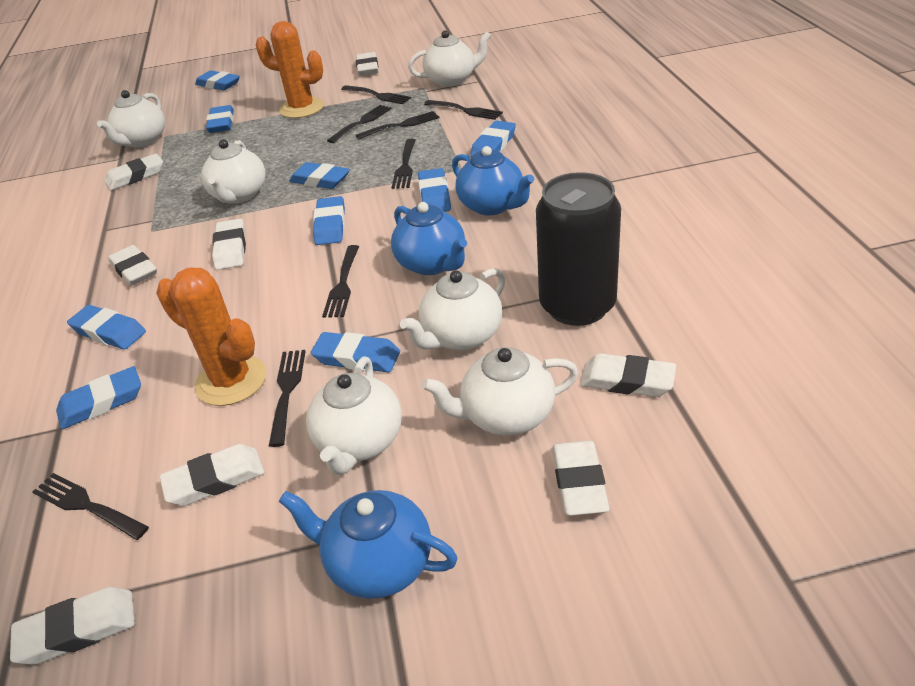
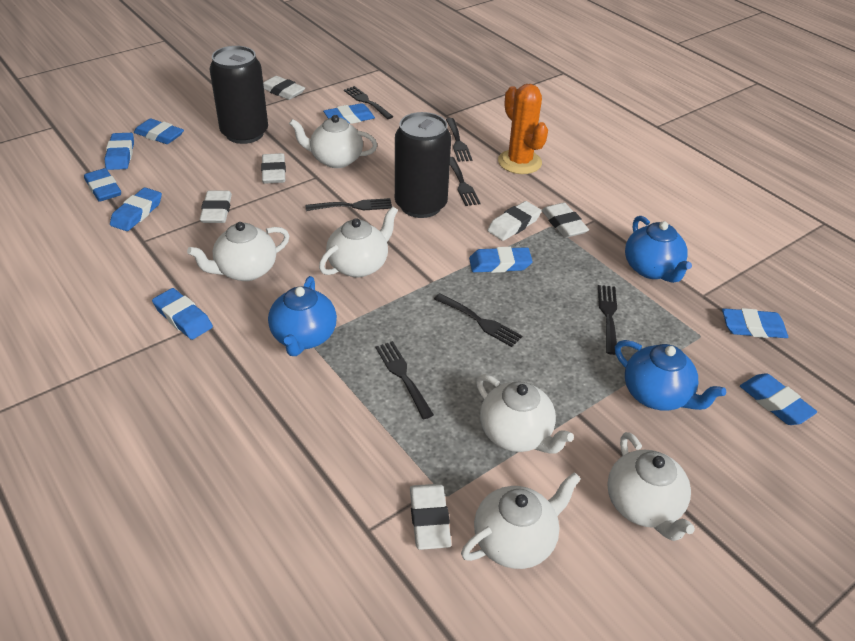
black can: [536,172,621,326] = 1 -> [209,46,268,144] [395,112,451,218] = 2
black fork: [33,473,149,540] [269,350,306,447] [322,245,359,318] [327,105,392,143] [341,85,411,104] [356,111,439,140] [392,139,416,189] [424,100,503,120] = 8 -> [306,198,392,211] [344,86,394,119] [376,341,434,419] [434,293,522,347] [446,118,472,162] [450,157,481,206] [598,285,617,355] = 7
orange cactus: [156,268,266,406] [256,21,324,118] = 2 -> [498,84,548,174] = 1
white eraser: [10,587,135,665] [105,154,163,190] [108,245,157,286] [160,444,264,506] [212,218,246,270] [356,52,379,76] [552,441,610,516] [580,353,676,397] = 8 -> [200,191,232,223] [261,153,286,184] [263,76,305,100] [410,484,452,550] [487,201,542,241] [542,203,589,238] = 6

